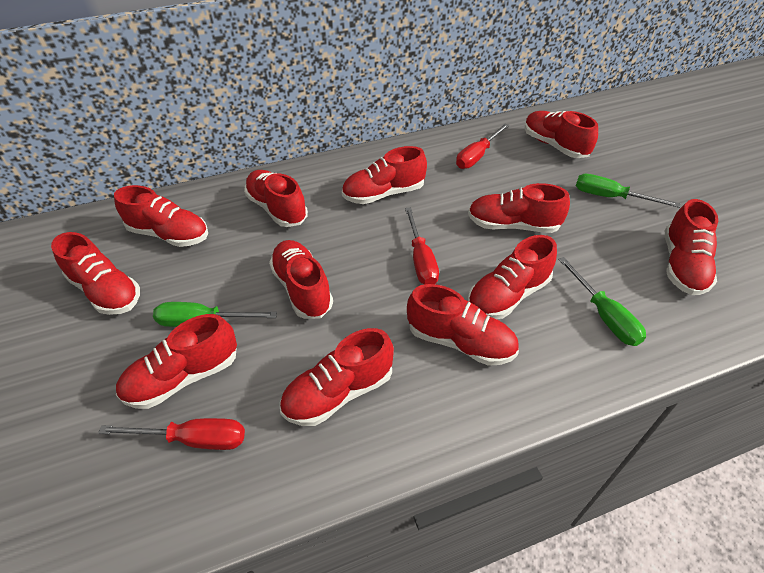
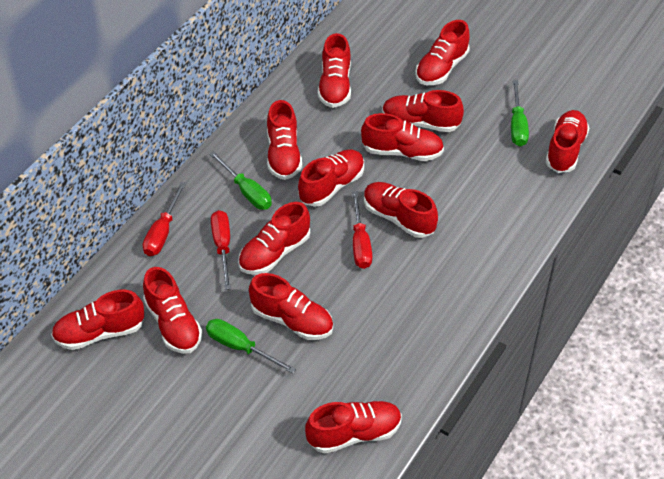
red shoe: [51,232,140,315] [114,185,208,247] [116,314,237,409] [244,170,308,227] [269,240,333,319] [280,328,394,426] [342,146,427,204] [407,284,519,366] [468,183,570,233] [468,235,557,319] [524,111,598,158] [665,199,718,295] = 12 -> [51,290,144,350] [143,267,202,354] [238,202,310,275] [249,273,333,340] [267,100,302,180] [298,149,364,207] [305,401,402,454] [318,33,351,108] [361,113,444,161] [364,182,438,238] [382,90,464,132] [415,20,470,85] [546,110,589,173] = 13

